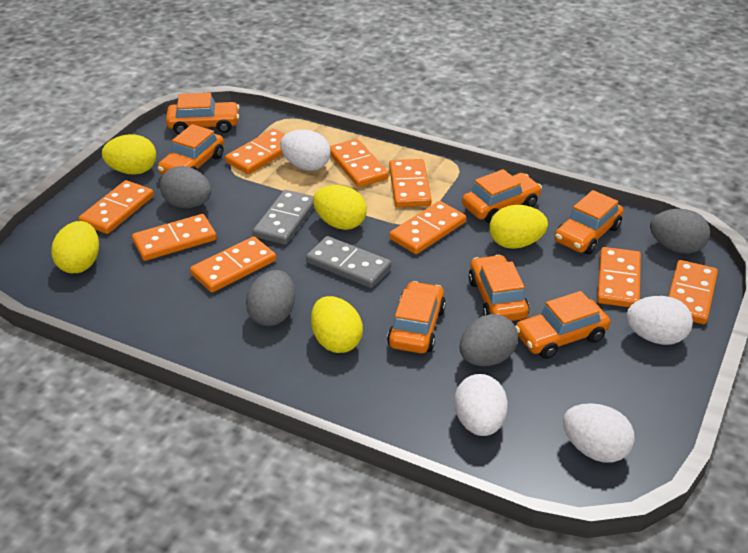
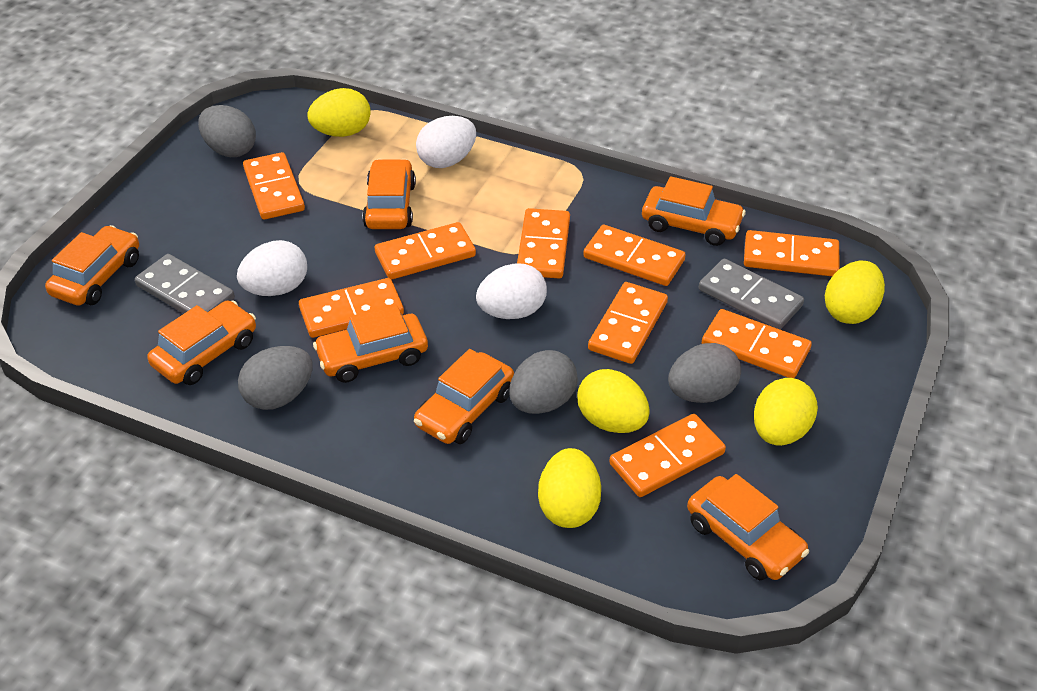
white egg: [280,129,331,171] [454,374,508,436] [563,403,635,463] [626,296,693,345] = 4 -> [237,240,307,296] [416,116,476,168] [476,264,547,319] = 3

